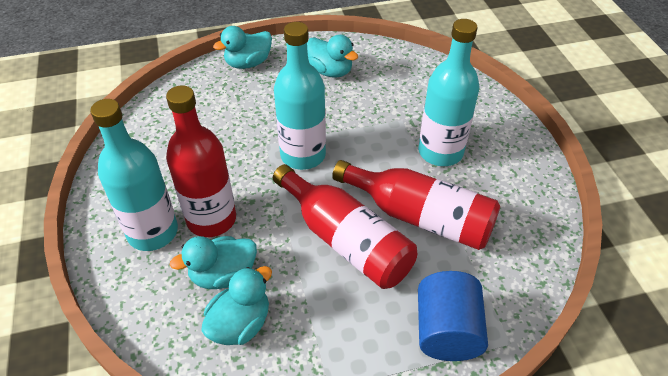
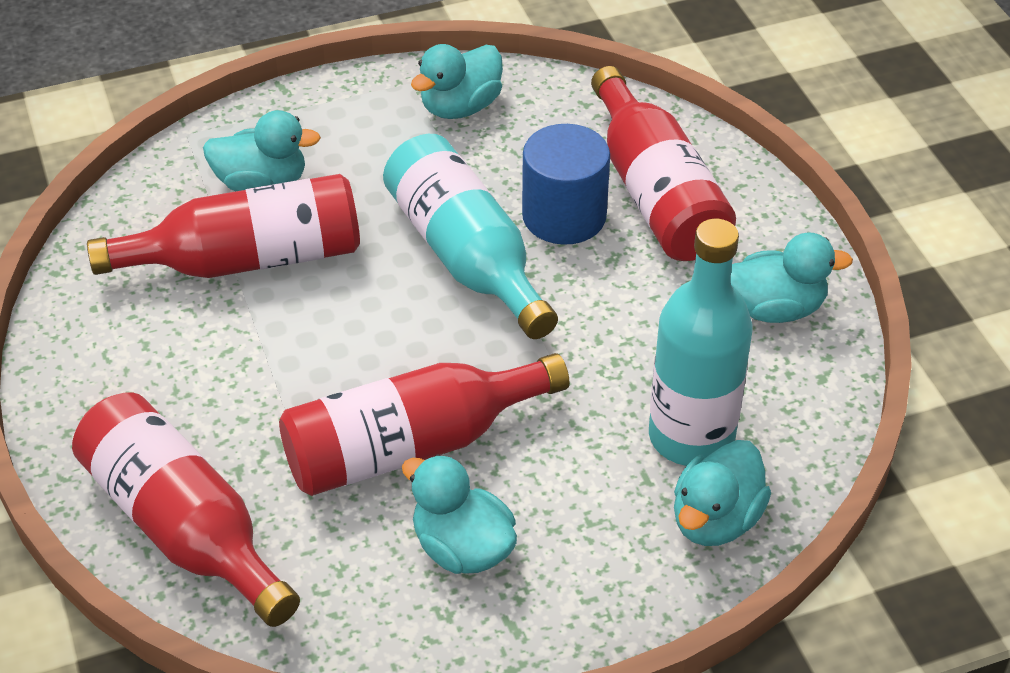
red bottle: [166,85,236,237] [273,164,417,289] [332,160,500,250] = 3 -> [72,392,300,627] [87,174,360,278] [279,353,569,496] [591,66,736,261] = 4
turquoise bottle: [90,99,178,251] [274,22,326,170] [418,19,479,166] = 3 -> [383,134,558,339] [649,219,752,466] = 2
turquoise duck: [170,236,257,289] [201,266,272,345] [213,26,272,69] [307,34,358,78] = 4 -> [203,110,321,191] [402,454,517,574] [411,44,503,119] [674,440,771,546] [731,233,853,323] = 5

